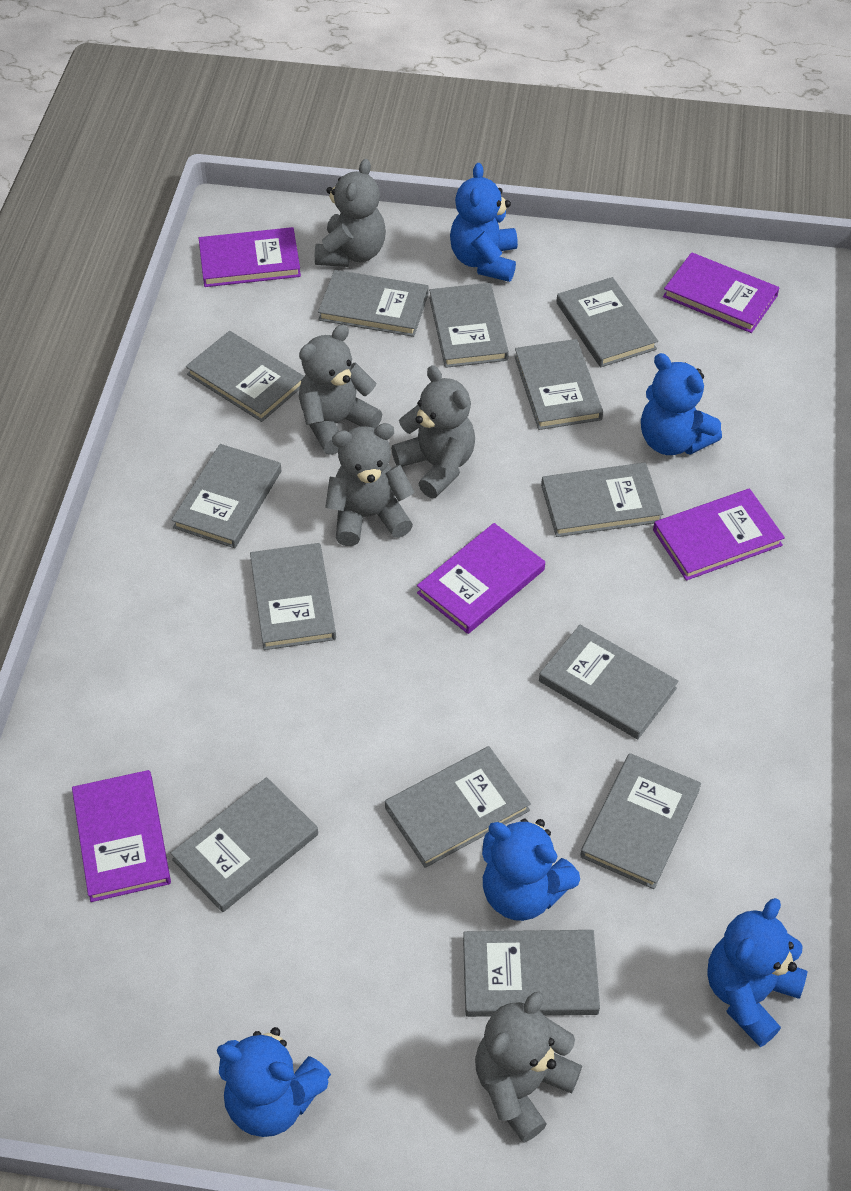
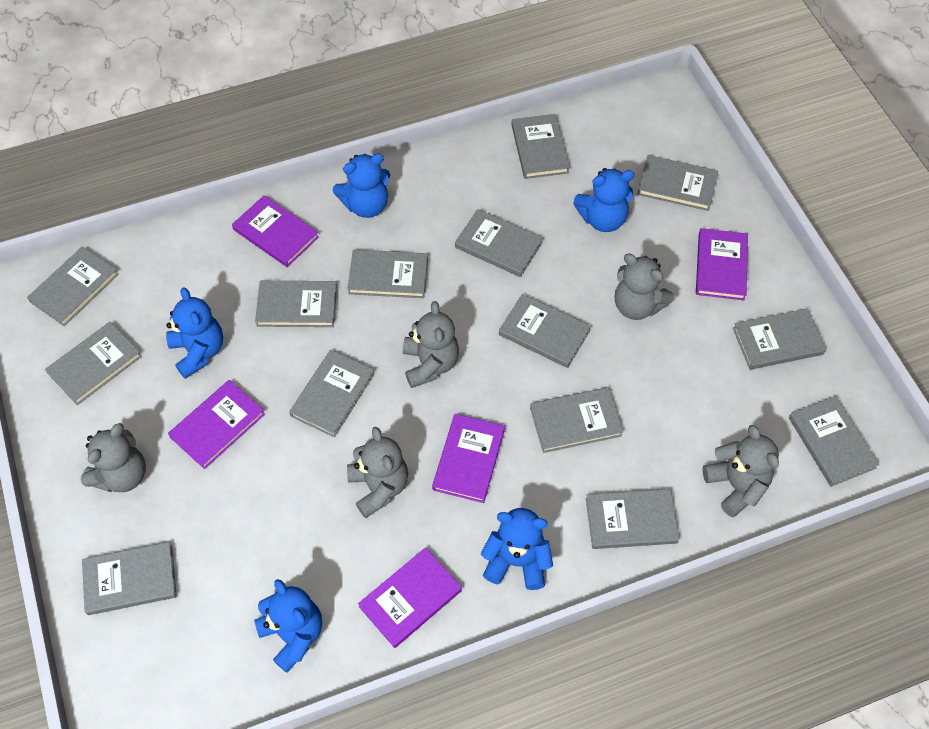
grey book: [171,777,318,912] [172,444,281,548] [186,331,304,422] [250,543,336,650] [318,270,429,337] [385,746,531,868] [429,283,509,368] [463,930,600,1017] [514,339,603,430] [539,625,678,739] [541,462,663,537] [556,277,658,367] [580,753,701,889] = 13 -> [27,247,119,326] [45,322,142,405] [82,542,177,615] [255,281,337,327] [289,350,375,438] [348,249,428,298] [455,209,543,277] [499,294,591,368] [512,114,570,179] [530,387,623,453] [586,489,679,549] [637,155,718,211] [733,309,826,370] [789,396,879,487] = 14

